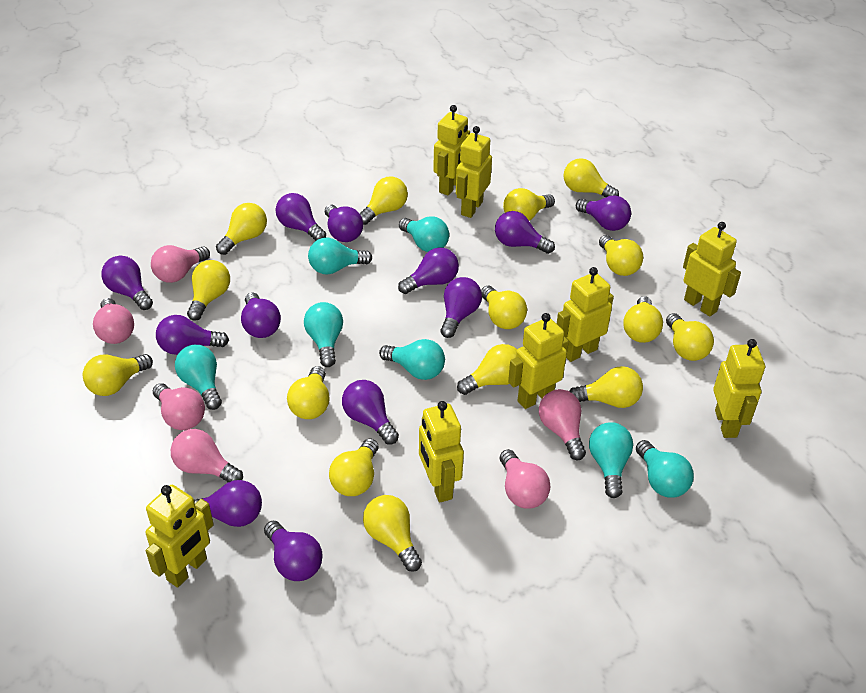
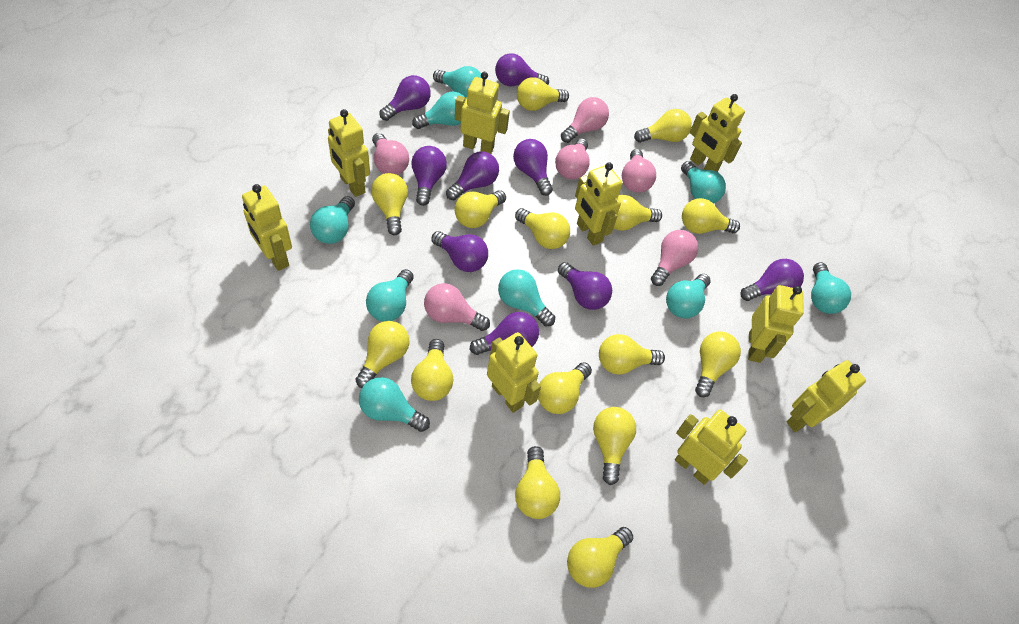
purple light bulb: [101,256,153,310] [156,315,229,355] [194,480,262,527] [241,292,281,338] [264,521,323,581] [276,193,326,241] [325,205,363,242] [342,380,399,444] [398,247,459,294] [440,277,482,338] [495,211,555,254] [576,196,631,231] = 12 -> [379,75,431,121] [411,146,447,206] [431,231,488,272] [446,151,499,200] [470,312,539,355] [495,53,549,86] [513,139,553,196] [558,262,612,310] [740,259,804,301] = 9
turquoise light bulb: [175,345,222,410] [304,302,343,367] [308,238,372,275] [379,339,445,380] [399,216,449,252] [589,422,633,498] [636,440,694,497] = 7 -> [310,196,355,244] [359,377,430,432] [366,269,414,321] [412,92,466,129] [433,66,481,98] [498,269,555,326] [666,274,710,318] [681,161,726,204] [811,262,851,314] = 9
yellow robot: [146,485,214,588] [419,401,464,503] [433,105,470,195] [456,126,492,218] [508,313,569,409] [557,267,614,362] [683,222,741,317] [713,339,765,438] = 8 -> [242,184,292,271] [328,109,370,197] [455,72,510,154] [487,332,541,413] [575,162,623,246] [675,410,748,485] [690,94,745,172] [748,285,804,363] [787,360,866,432] = 9

